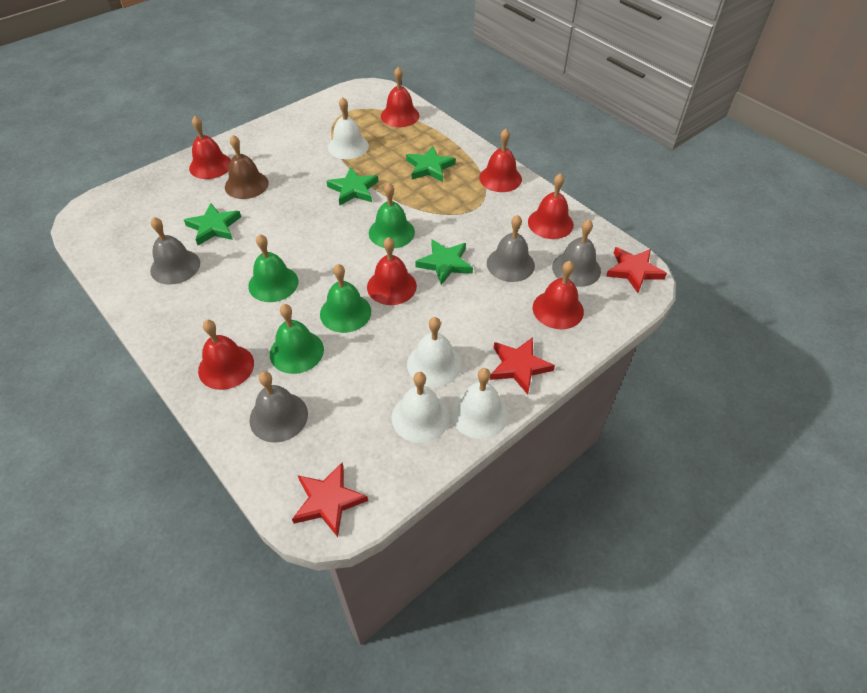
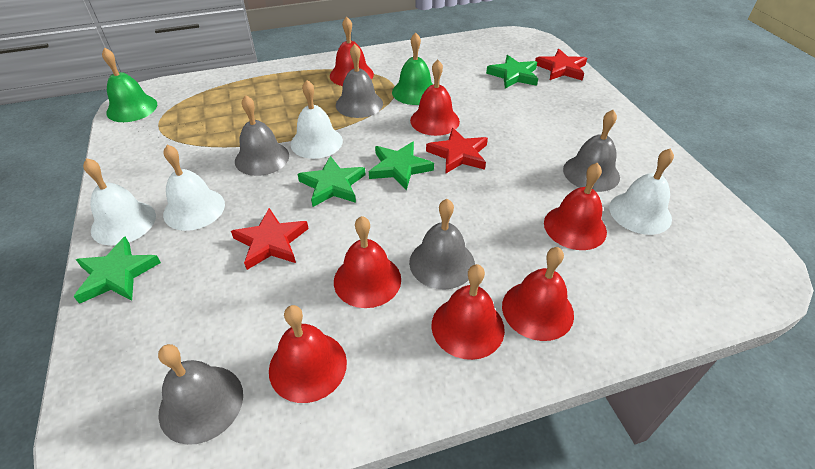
brown bell: [225,135,269,199] = 1 -> none = 0
green bell: [248,234,298,302] [270,304,324,374] [320,264,371,333] [369,183,415,249] = 4 -> [102,48,157,122] [392,33,433,105] = 2
grey bell: [150,217,200,285] [249,371,308,443] [487,215,535,282] [552,220,601,287] = 4 -> [158,344,243,445] [235,95,289,176] [336,44,383,118] [409,199,475,290] [563,110,620,192] = 5

